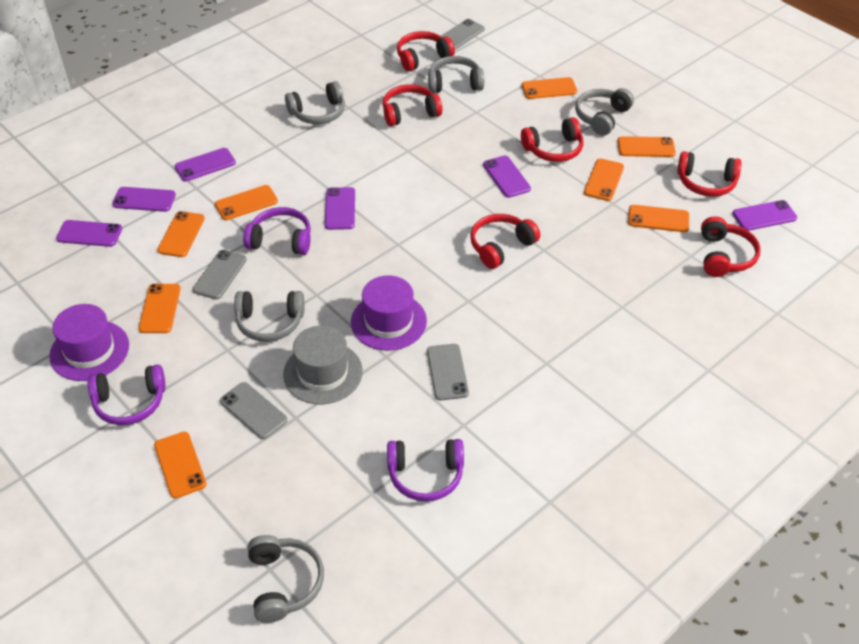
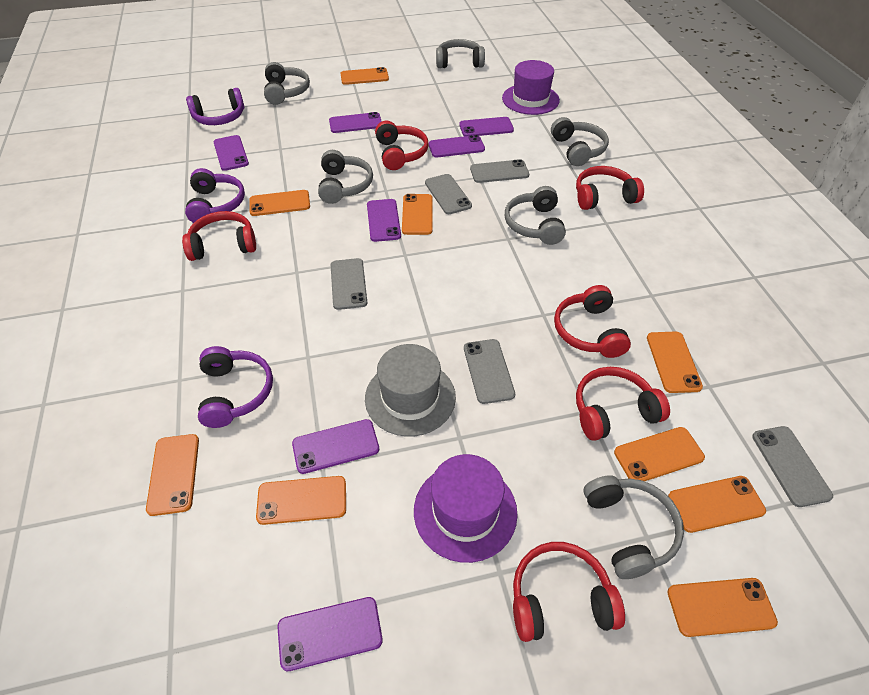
grey headphones: [234,291,305,342] [247,535,324,623] [285,81,345,124] [428,56,484,93] [575,88,634,135] = 5 -> [264,62,310,105] [318,150,373,204] [436,39,485,68] [505,186,566,245] [551,117,609,166] [584,475,684,579] = 6
grey phone: [192,250,247,300] [220,382,288,439] [427,344,469,400] [441,19,485,49] = 4 -> [331,258,367,310] [425,174,472,214] [464,339,515,404] [470,159,529,183] [752,426,833,507] = 5
orange phone: [138,284,181,333] [154,432,207,498] [157,211,205,257] [215,185,278,220] [522,77,577,99] [584,158,624,201] [618,136,676,157] [628,205,689,232] = 8 -> [146,434,199,516] [249,190,310,216] [256,476,346,525] [341,67,389,85] [402,194,433,235] [614,427,705,481] [647,331,703,393] [667,578,778,637] [668,476,766,533] = 9
purple phone: [56,220,122,247] [112,187,176,212] [175,148,236,181] [325,187,355,230] [483,155,531,198] [732,200,797,231] = 6 -> [214,135,249,171] [277,597,383,671] [292,419,379,474] [329,112,382,133] [367,199,401,242] [429,135,485,158] [459,117,514,136] = 7

